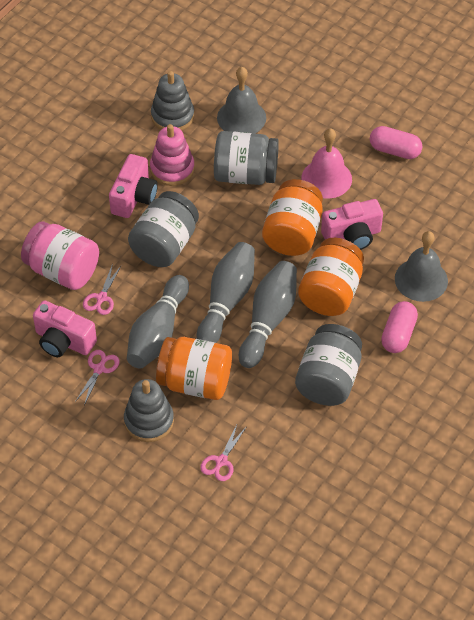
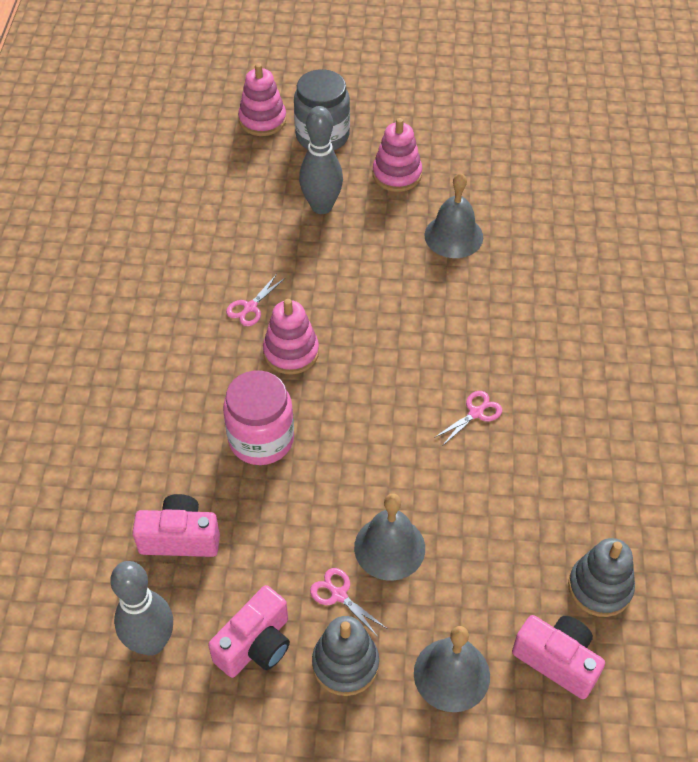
grey bell: [217,67,266,134] [395,231,448,302] = 2 -> [354,494,425,581] [414,626,490,712] [425,173,483,258] = 3
grey bowling pin: [127,275,189,369] [196,242,255,343] [239,261,297,368] = 3 -> [110,561,173,656] [299,106,343,214] = 2
grey jar: [128,191,199,267] [214,131,279,185] [295,324,362,406] = 3 -> [294,69,350,150] = 1
orange jar: [156,337,232,400] [262,179,323,256] [298,237,364,316] = 3 -> none = 0
pink bell: [301,128,352,198] = 1 -> none = 0
pink capsule: [370,126,423,159] [381,301,418,353] = 2 -> none = 0
pink stacking toy: [150,124,195,186] = 1 -> [238,63,286,136] [263,299,319,374] [373,118,422,192] = 3

